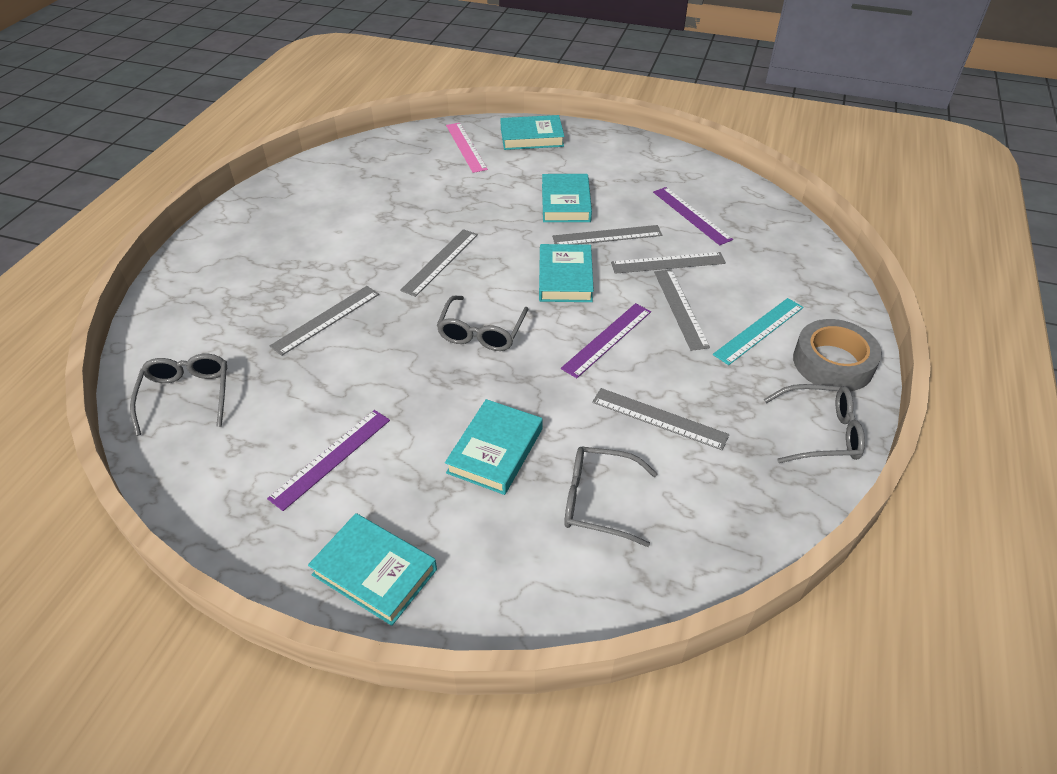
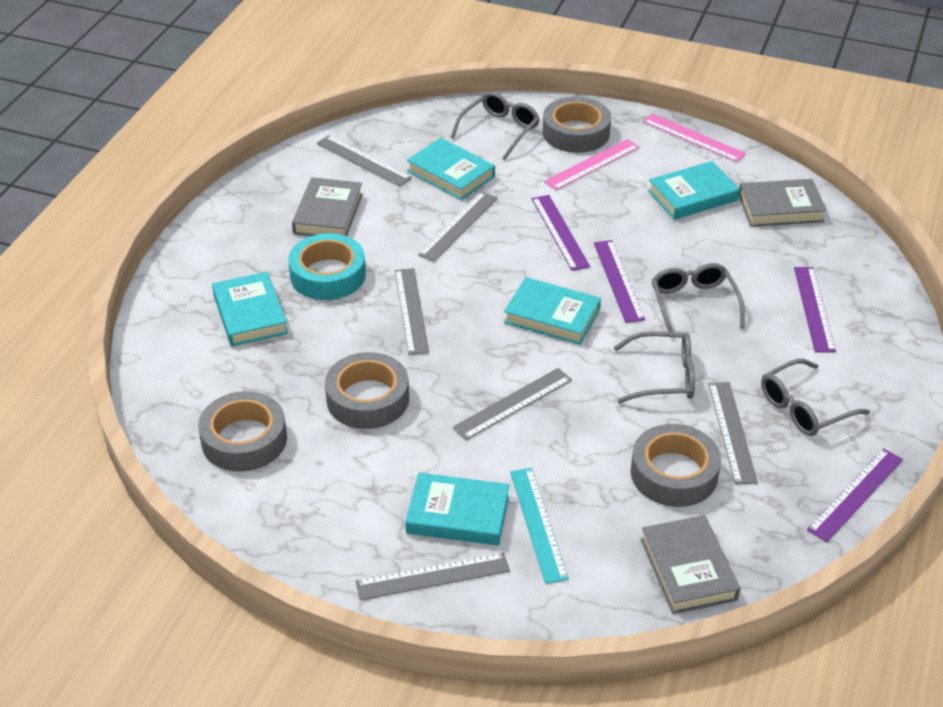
grey book: none = 0 -> [292,177,363,236] [641,515,740,614] [739,179,827,227] = 3
grey tape: [793,319,882,391] = 1 -> [198,391,287,472] [325,352,409,429] [543,97,611,153] [631,424,721,507] = 4
pink ruler: [446,123,488,173] = 1 -> [544,139,640,190] [642,114,746,162] = 2
purple ruler: [267,410,390,511] [561,303,651,378] [653,187,733,245] = 3 -> [532,195,590,271] [594,240,645,323] [794,267,836,353] [807,448,903,542] = 4
turquoise tape: none = 0 -> [288,233,366,300] = 1

